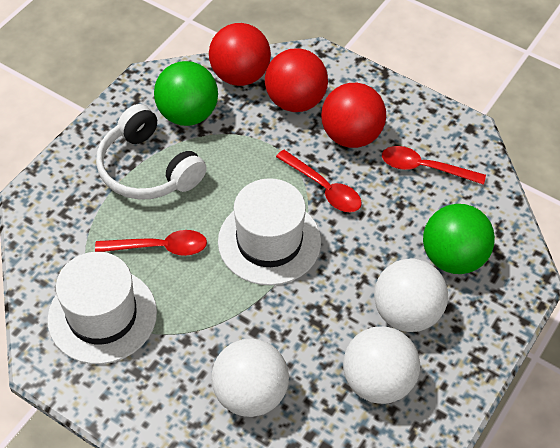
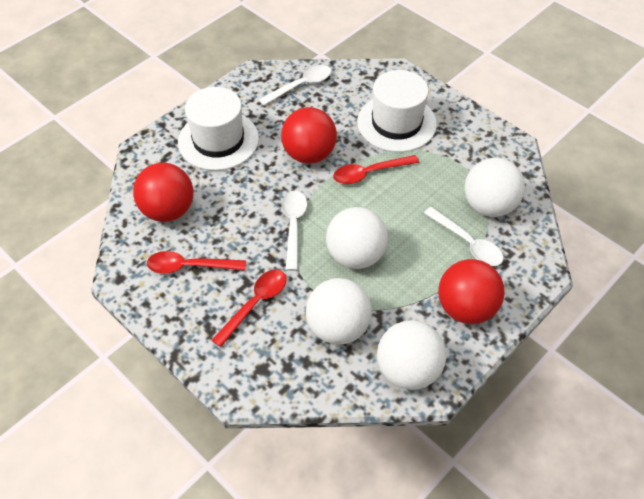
green ball: [154,61,218,126] [423,204,495,274] = 2 -> none = 0
white ball: [211,339,289,417] [343,326,420,404] [374,258,448,332] = 3 -> [306,278,372,345] [326,207,388,269] [377,320,446,390] [465,158,525,217] = 4
white headphones: [96,104,207,200] = 1 -> none = 0
white spoon: none = 0 -> [259,65,331,106] [282,191,307,271] [424,207,503,266] = 3

